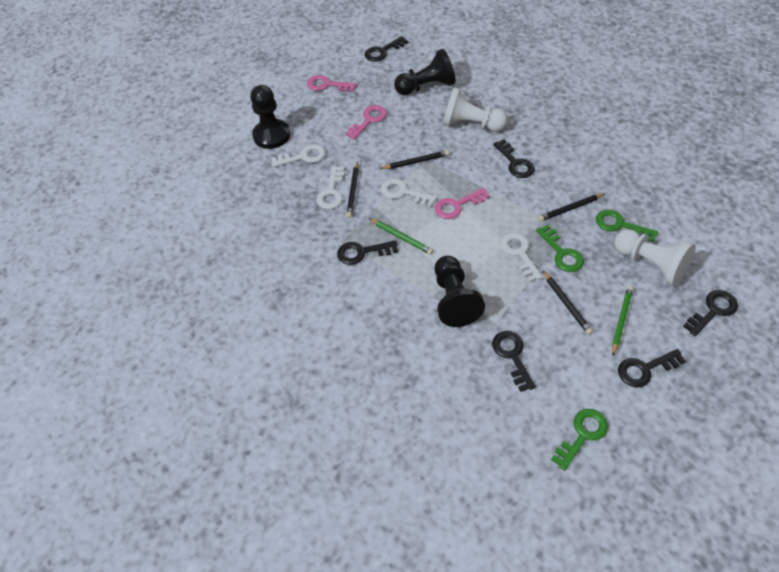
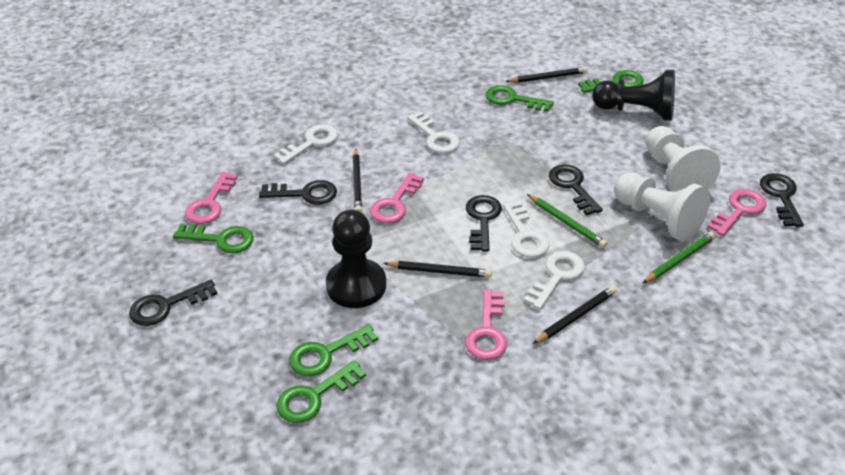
black key: [337,240,398,265] [365,36,408,62] [492,331,536,392] [493,139,535,178] [618,349,686,387] [683,290,738,336] = 6 -> [129,280,218,326] [259,180,337,205] [466,195,502,252] [549,165,603,215] [760,173,804,227] = 5
black pawn: [250,85,290,149] [394,49,456,95] [435,256,485,327] = 3 -> [326,210,386,308] [592,70,675,120] = 2
green key: [536,225,584,272] [551,409,608,471] [596,210,658,242] = 3 -> [173,224,254,253] [277,360,366,423] [289,324,378,377] [486,85,554,112] [578,70,644,93] = 5
pink key: [307,75,357,92] [345,105,387,140] [435,188,490,219] = 3 -> [185,172,238,224] [370,173,424,223] [465,290,507,360] [707,189,766,236] = 4

